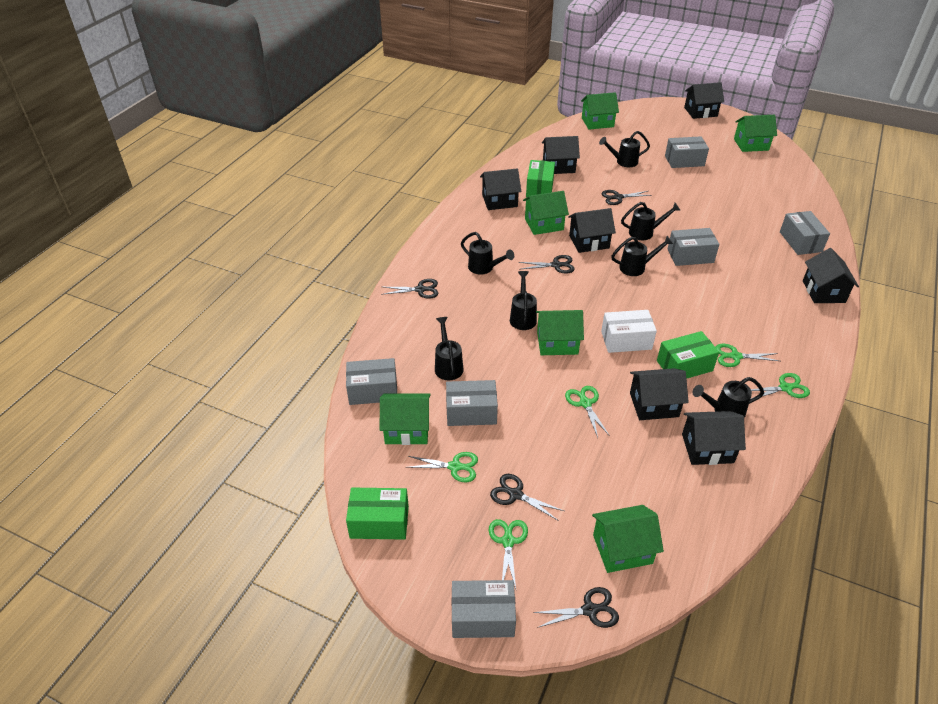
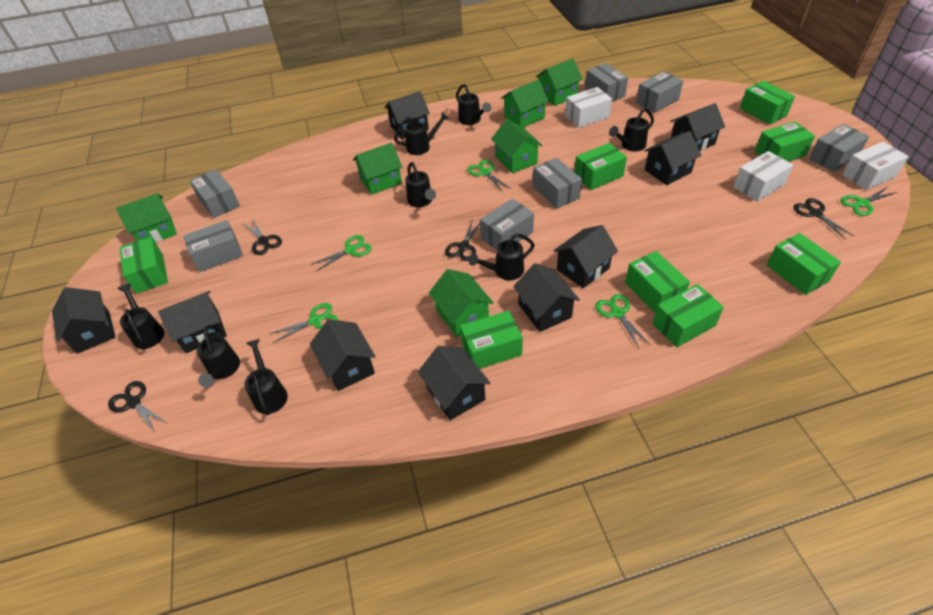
black house: [480,168,521,210] [542,136,580,174] [568,208,616,253] [630,368,689,420] [682,411,746,465] [684,82,724,119] [803,248,859,303] = 7 -> [52,287,116,354] [158,291,227,353] [310,319,376,391] [385,91,430,139] [418,346,490,420] [513,263,580,332] [553,225,618,288] [644,131,701,185] [670,103,725,151] = 9
black scissors: [381,279,438,299] [490,474,564,521] [518,255,575,274] [533,587,619,628] [601,190,652,205] = 5 -> [108,381,167,432] [242,218,282,255] [445,218,480,261] [793,198,854,240] = 4
black watering can: [435,317,464,380] [461,232,514,275] [510,271,537,330] [599,131,650,167] [611,236,673,276] [621,202,681,240] [692,377,764,418] = 7 -> [117,284,164,349] [197,325,240,387] [244,339,288,415] [394,112,449,155] [405,162,436,207] [456,84,491,125] [469,233,535,280] [609,108,654,152] = 8
green box: [346,488,409,540] [526,160,555,197] [657,331,719,379] = 3 -> [120,237,168,294] [460,311,523,369] [575,143,627,190] [625,251,690,313] [652,284,724,348] [740,81,795,125] [755,122,815,162] [767,233,841,295] = 8
grey box: [346,358,397,405] [446,380,498,426] [452,580,516,638] [665,136,709,168] [668,228,720,266] [780,211,830,255] = 6 -> [184,220,243,272] [189,169,240,218] [480,199,534,250] [533,158,582,209] [585,63,628,102] [636,71,683,113] [809,124,869,172] = 7
white box: [601,310,657,353] = 1 -> [565,87,612,128] [733,151,793,202] [842,142,909,191] = 3

